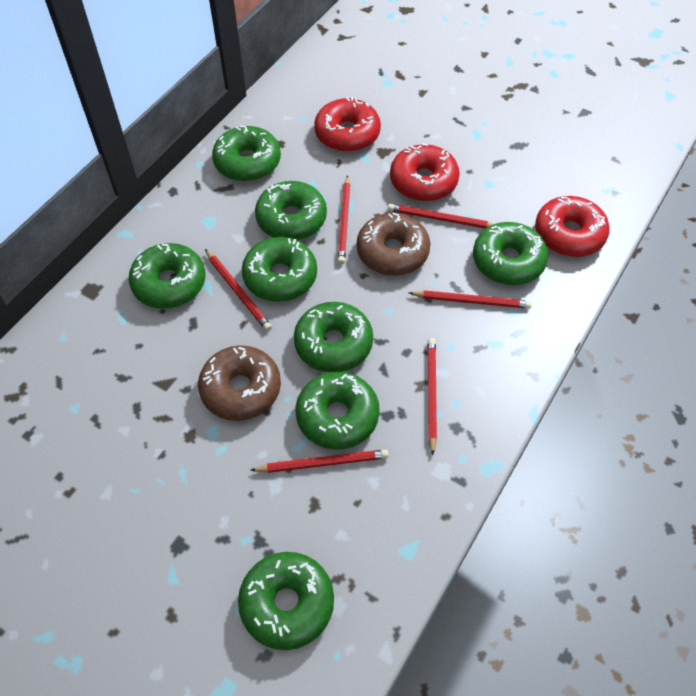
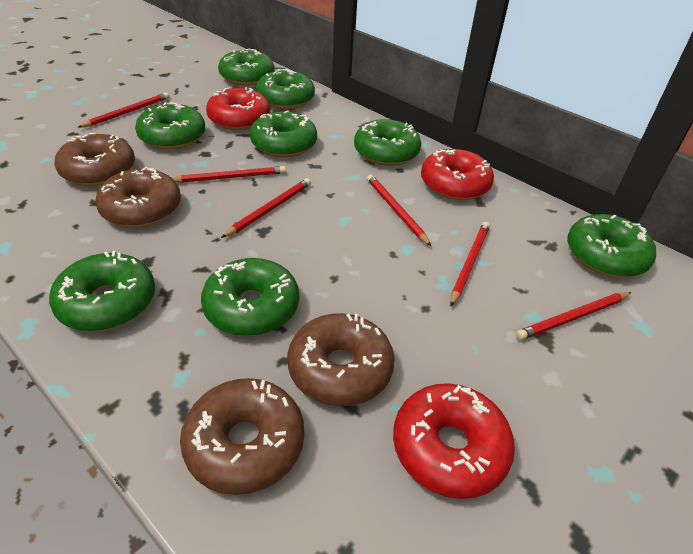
brown donut: [198,345,281,421] [357,213,430,276] = 2 -> [55,133,135,186] [95,167,181,228] [180,378,304,495] [288,313,395,406] = 4

